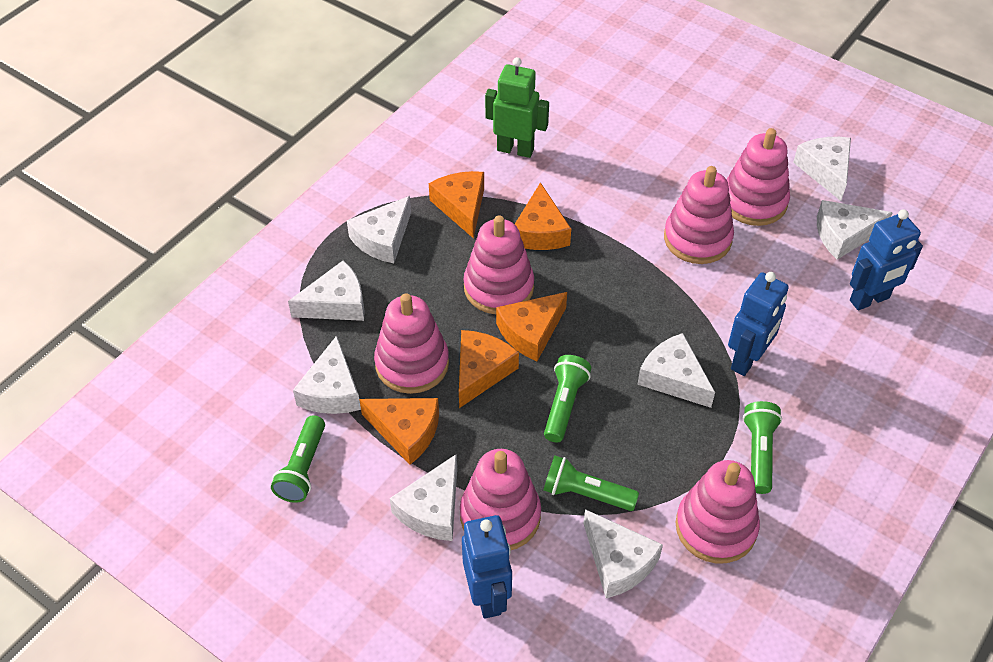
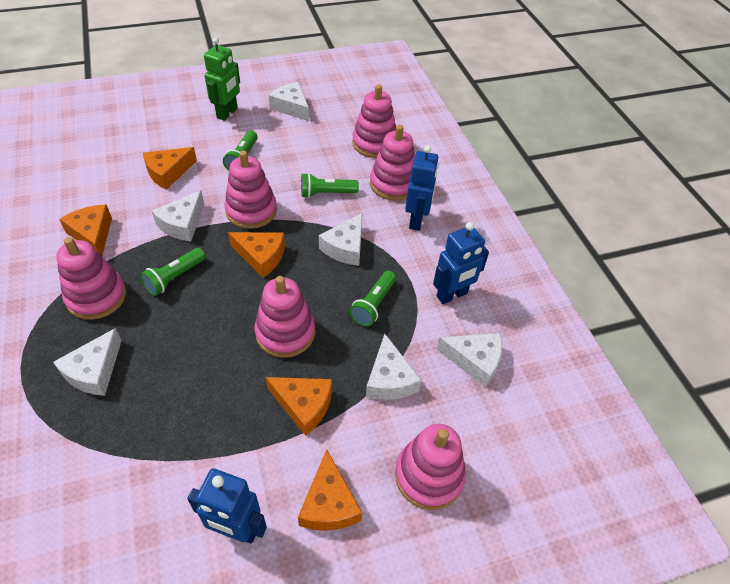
white cheese: [288,260,365,321] [293,336,361,414] [347,196,411,263] [390,454,457,541] [583,509,663,598] [637,333,715,408] [793,137,851,201] [817,200,893,260] = 8 -> [53,328,122,396] [152,190,204,242] [269,82,309,121] [319,213,363,266] [366,334,422,400] [437,333,502,387] = 6

